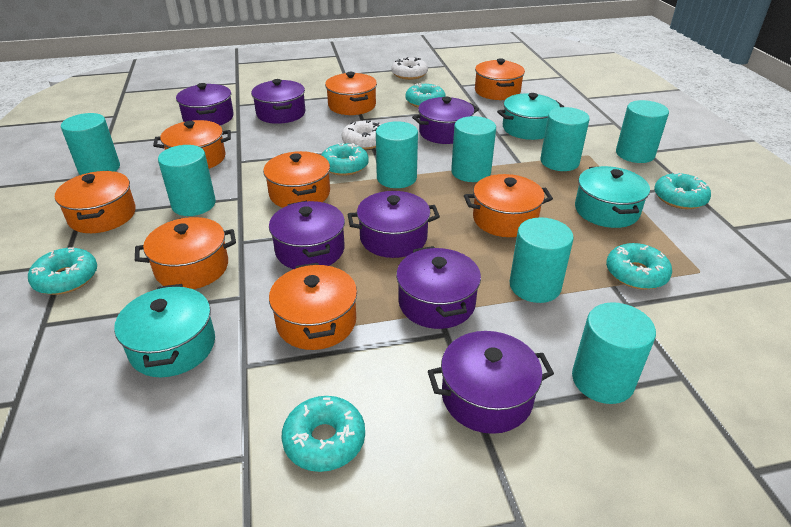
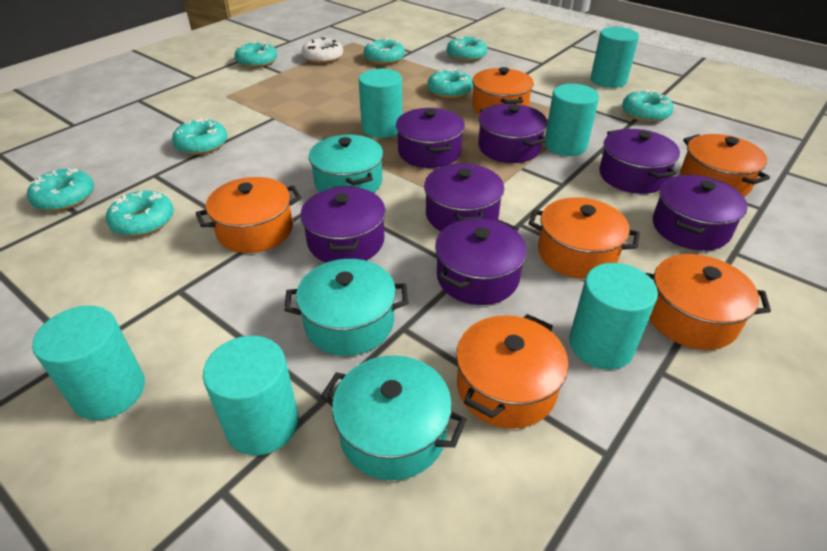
orange pot: [55,171,136,233] [135,217,236,289] [153,120,231,169] [263,151,330,208] [269,263,357,350] [325,72,377,115] [464,174,553,237] [475,58,525,100] = 8 -> [196,177,302,253] [456,314,569,429] [472,67,534,114] [528,197,640,279] [645,254,771,350] [680,134,770,197] = 6
turquoise cylinder: [61,113,120,175] [158,145,216,216] [376,121,418,188] [451,116,496,182] [509,217,574,303] [540,107,590,171] [572,302,656,404] [616,100,669,163] = 8 -> [32,306,145,420] [203,336,299,456] [359,69,402,138] [544,84,599,156] [569,263,658,370] [591,27,639,88] = 6
turquoise donut: [28,247,97,295] [281,396,365,472] [321,143,369,176] [406,83,446,108] [606,243,672,290] [654,173,711,209] = 6 -> [27,168,94,211] [106,191,174,237] [172,118,227,155] [235,42,277,68] [364,39,405,65] [428,68,473,99] [447,36,487,62] [622,89,673,122] = 8
white donut: [342,120,380,150] [392,57,428,80] = 2 -> [302,37,343,64] = 1

